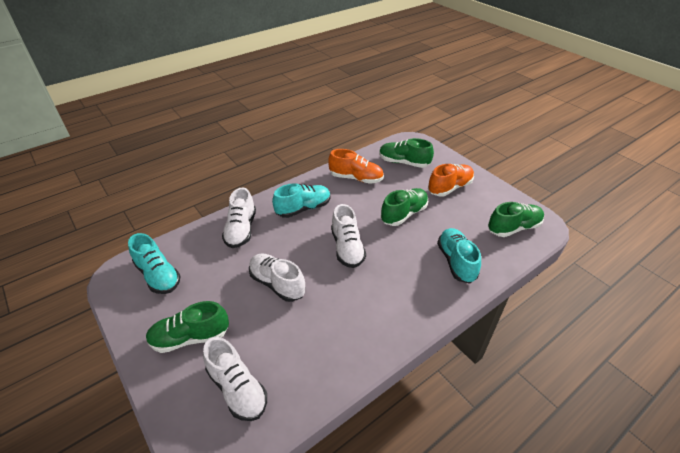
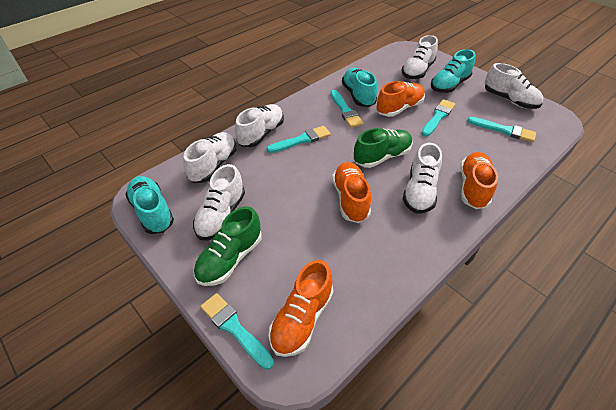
green shoe: [146,301,229,353] [379,138,434,168] [381,188,428,226] [488,202,544,237] = 4 -> [194,206,262,286] [354,128,413,168] = 2
orange shoe: [328,149,384,184] [428,164,474,197] = 2 -> [269,260,333,357] [332,162,371,223] [376,81,425,117] [460,152,498,209] = 4
turquoise brush: none = 0 -> [200,293,274,370] [266,126,331,153] [330,90,363,128] [422,99,455,137] [467,117,536,142] = 5
white shoe: [203,337,267,421] [222,187,256,248] [249,254,306,302] [331,204,366,268] = 4 -> [183,132,236,183] [193,164,245,240] [235,104,284,147] [401,35,438,79] [403,143,442,213] [485,63,543,109] = 6

